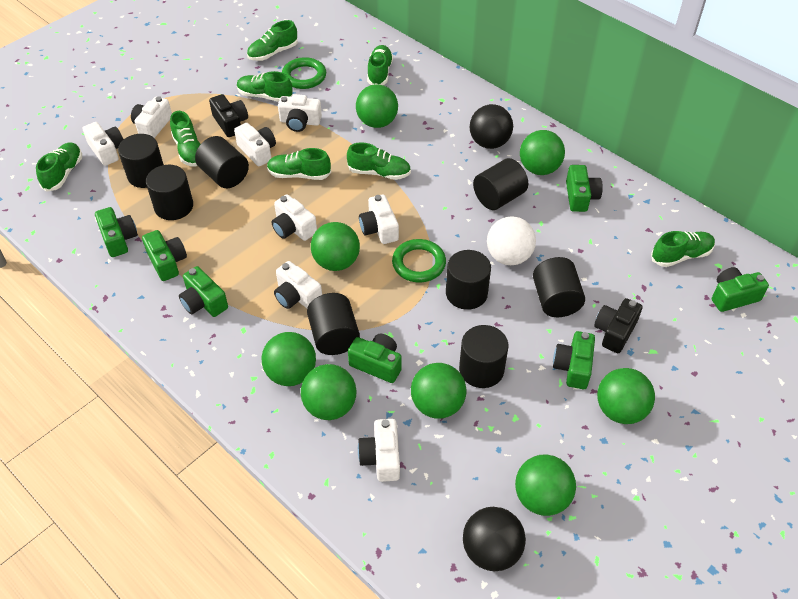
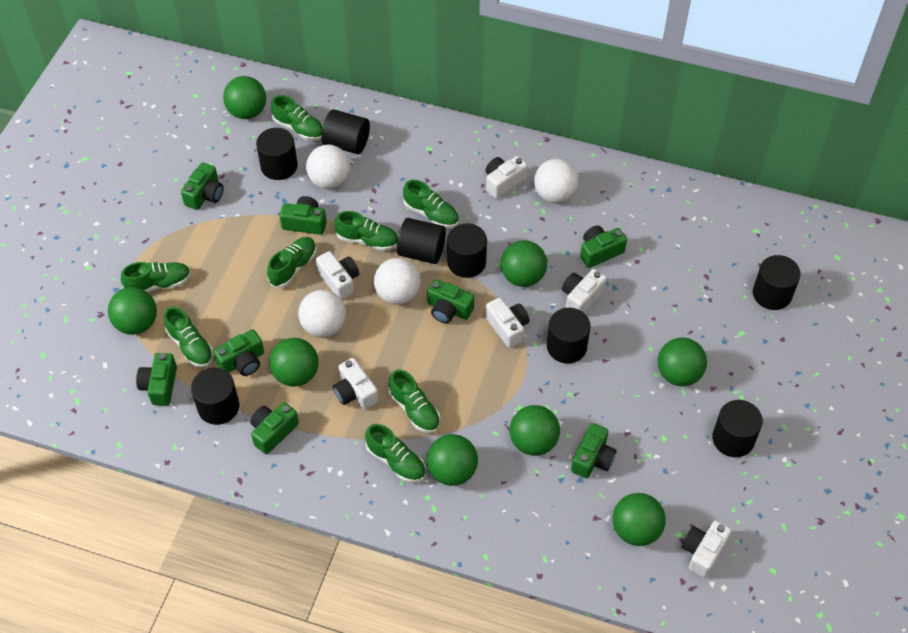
black ball: [463,507,526,571] [470,104,513,149] = 2 -> none = 0
black camera: [209,94,248,137] [594,298,642,353] = 2 -> none = 0
green camera: [95,207,138,257] [142,230,187,281] [179,266,228,317] [348,334,402,383] [553,331,595,389] [566,165,603,212] [712,267,769,312] = 7 -> [136,353,177,406] [181,162,224,210] [214,329,264,376] [250,402,299,454] [280,196,327,235] [427,279,474,323] [571,423,617,478] [580,225,627,268] = 8
green ring: [282,57,326,89] [392,239,446,282] = 2 -> none = 0
white ball: [487,216,536,265] = 1 -> [298,290,346,338] [306,144,350,189] [374,258,421,305] [534,158,579,203] = 4
white camera: [82,122,124,166] [131,96,172,138] [234,123,276,166] [272,194,317,241] [274,261,322,309] [278,94,322,132] [358,419,400,482] [359,194,399,244] = 8 -> [316,251,359,300] [333,358,379,410] [485,297,529,348] [486,156,528,199] [562,269,607,313] [682,520,731,578] = 6

